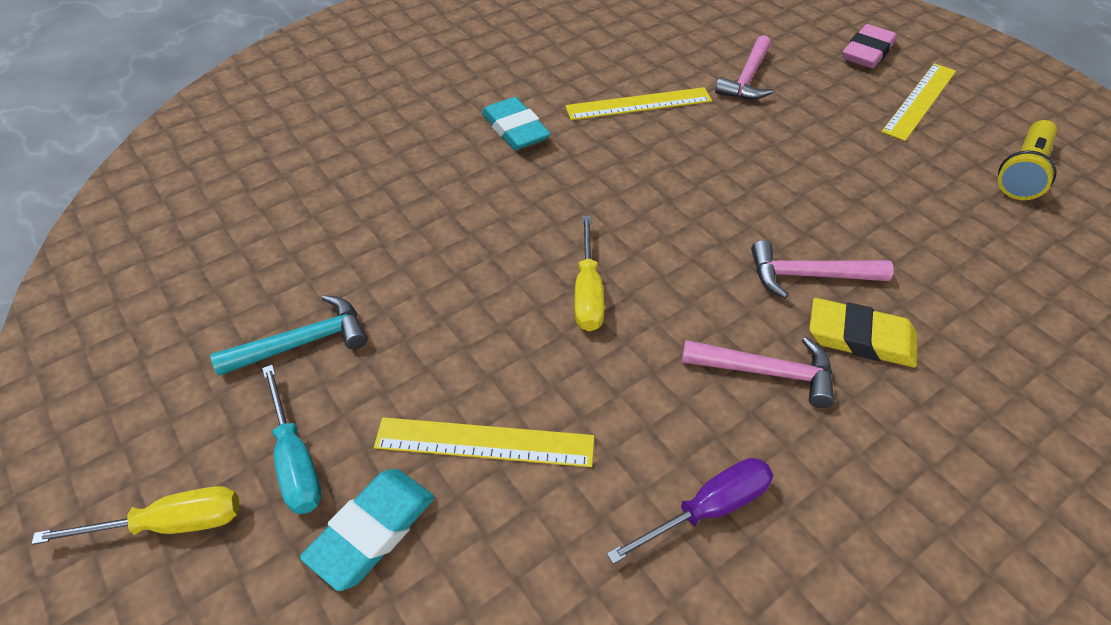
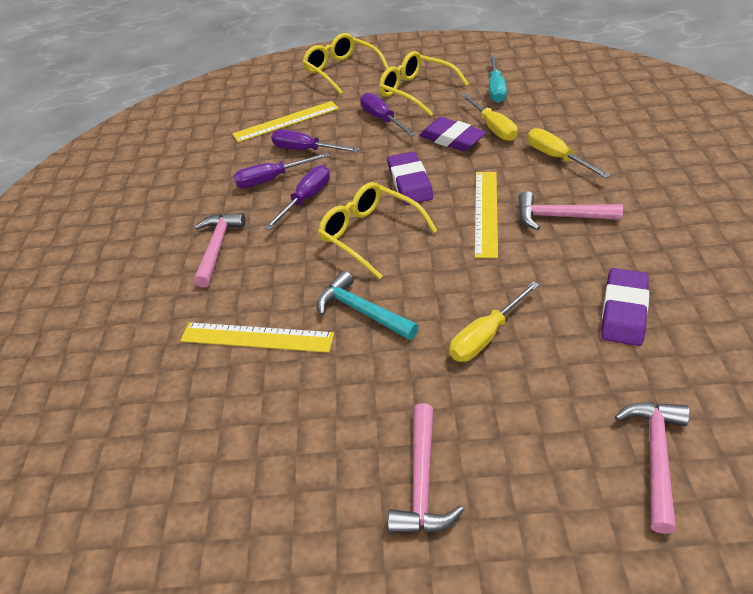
pink eraser: [842,24,897,68] = 1 -> none = 0
pink hammer: [682,337,834,408] [715,35,773,100] [751,240,893,298] = 3 -> [194,213,246,287] [388,403,464,534] [518,191,623,230] [615,402,690,534] = 4
purple eraser: none = 0 -> [387,151,433,205] [419,117,487,152] [601,268,649,346] = 3
purple screwdriver: [607,458,773,564] = 1 -> [234,153,329,188] [264,165,330,230] [271,130,359,152] [360,93,416,137] = 4
turquoise eraser: [300,469,435,591] [482,97,550,150] = 2 -> none = 0
yellow eraser: [809,298,917,368] = 1 -> none = 0
yellow flashlight: [998,120,1057,200] = 1 -> none = 0
yellow glasses: none = 0 -> [302,33,389,95] [318,182,437,279] [379,51,469,116] = 3
yellow screwdriver: [31,486,240,545] [574,216,605,332] = 2 -> [449,281,540,362] [461,93,518,141] [527,128,610,178] = 3

